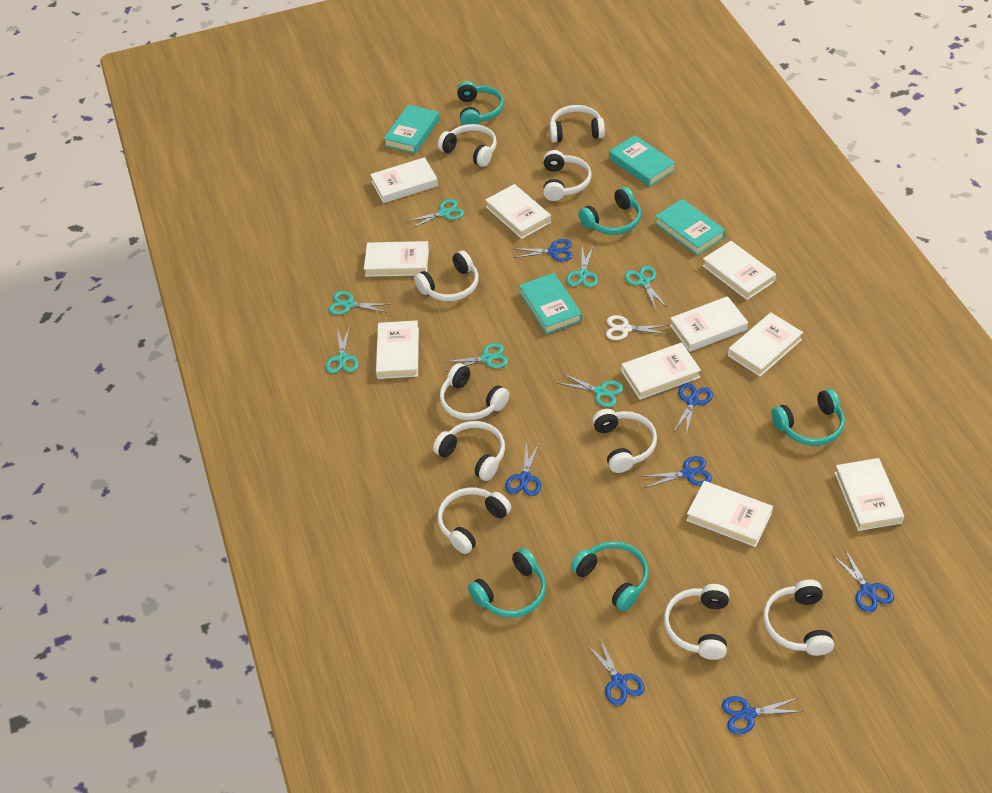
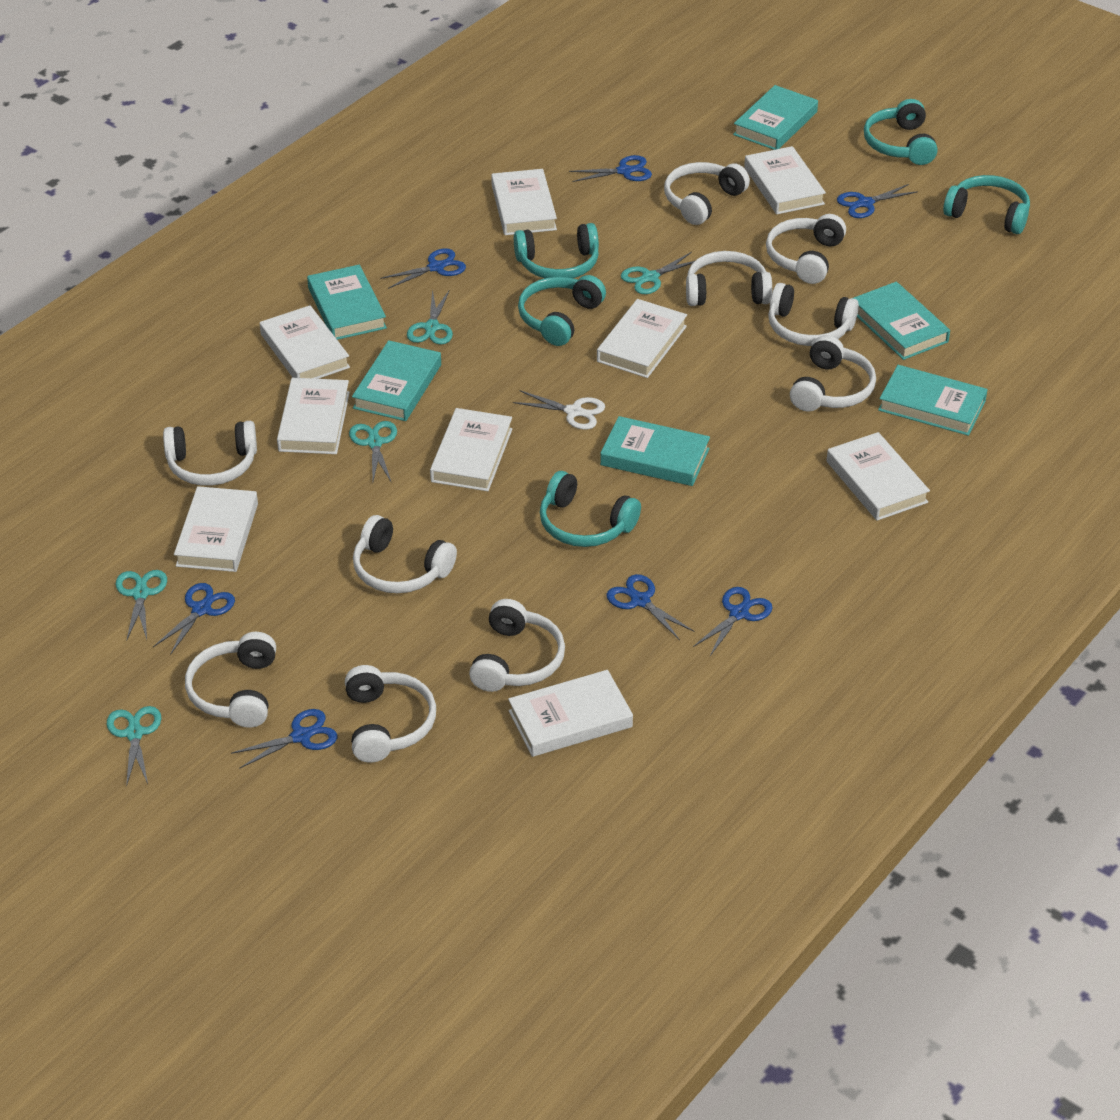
turquoise book: [383,105,440,154] [519,273,582,334] [609,135,676,187] [655,199,725,255] = 4 -> [307,264,387,340] [352,340,441,421] [600,416,710,486] [733,85,818,150] [853,282,950,360] [878,365,988,436] = 6
turquoise scissors: [326,326,359,373] [329,291,390,315] [406,199,464,229] [444,343,508,372] [558,373,623,407] [566,245,598,288] [624,266,667,310] = 7 -> [107,706,162,787] [116,570,167,641] [349,421,397,483] [407,289,453,345] [621,252,695,294] = 5
white book: [364,241,429,277] [370,157,438,203] [376,320,419,379] [485,184,551,239] [621,342,701,400] [670,296,748,352] [686,481,773,547] [702,241,776,300] [728,312,803,377] [834,458,904,531] = 10 -> [174,486,258,572] [260,305,350,379] [277,378,350,454] [430,408,513,491] [491,169,557,235] [508,670,633,757] [597,299,687,378] [744,146,826,214] [827,432,930,521] = 9

